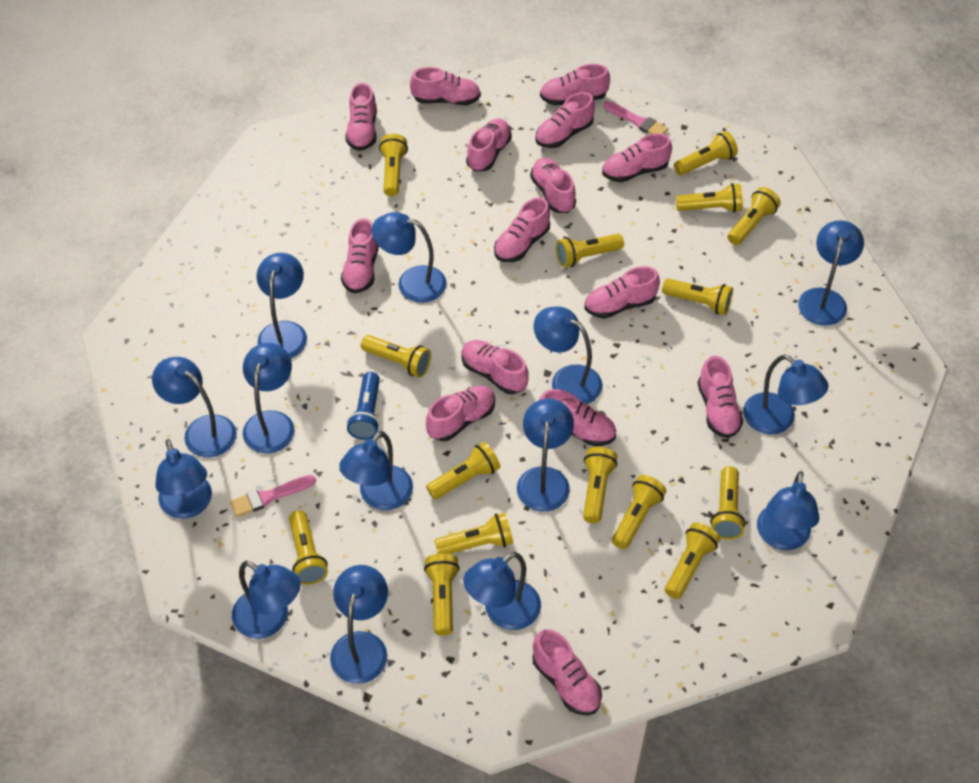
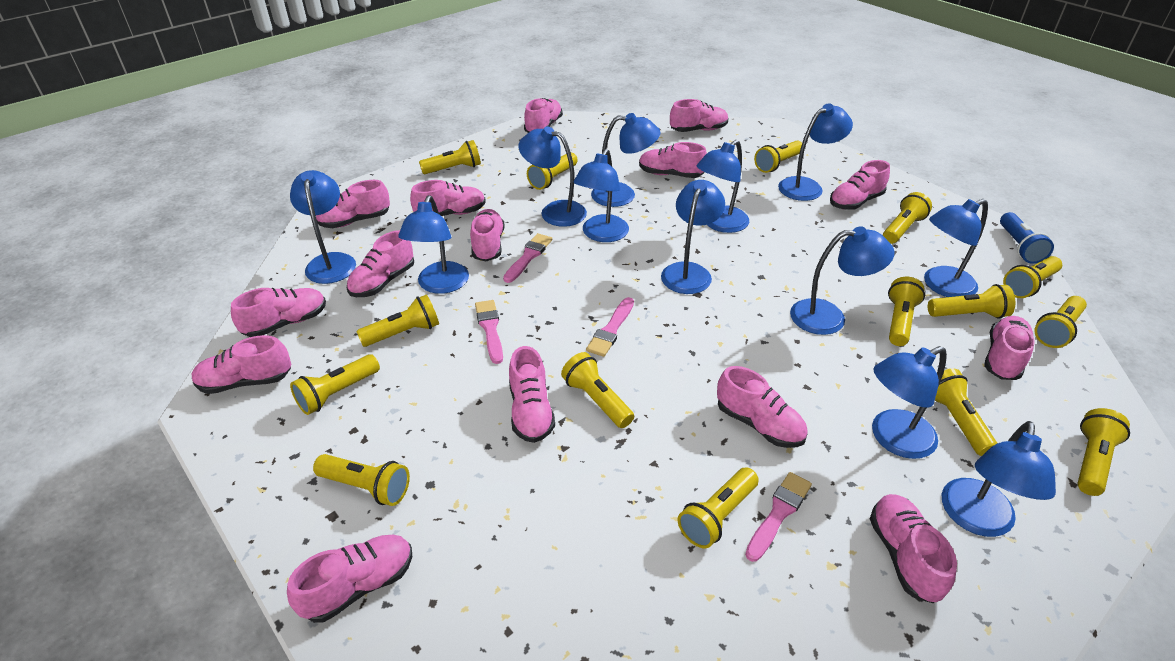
blue lamp: [152,357,237,458] [155,439,212,519] [232,561,301,639] [243,343,295,454] [257,253,307,358] [330,565,388,684] [339,431,413,510] [372,212,447,303] [463,552,541,630] [517,399,574,512] [534,307,603,404] [743,354,829,434] [757,471,820,550] [798,220,864,326] = 14 -> [290,170,356,284] [398,195,469,294] [518,126,587,227] [573,149,629,242] [591,113,660,207] [661,180,725,294] [696,140,749,233] [778,103,853,201] [790,226,894,335] [872,346,947,459] [924,199,988,297] [942,421,1056,537] = 12
pink brush: [230,475,316,517] [603,101,668,134] = 2 -> [475,300,503,364] [503,233,552,283] [586,297,634,357] [745,472,812,562] = 4

